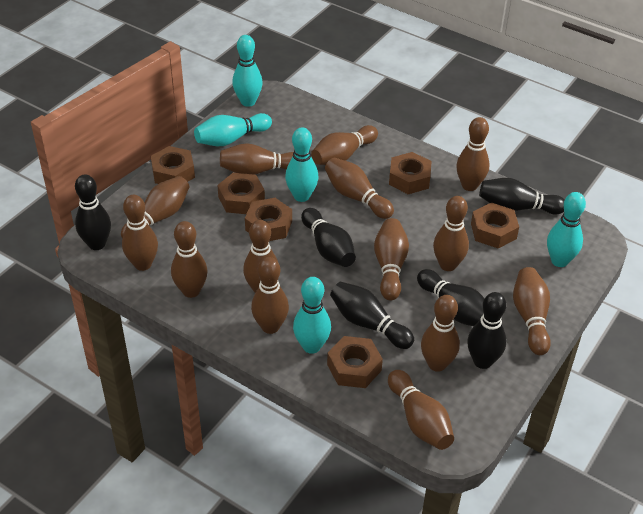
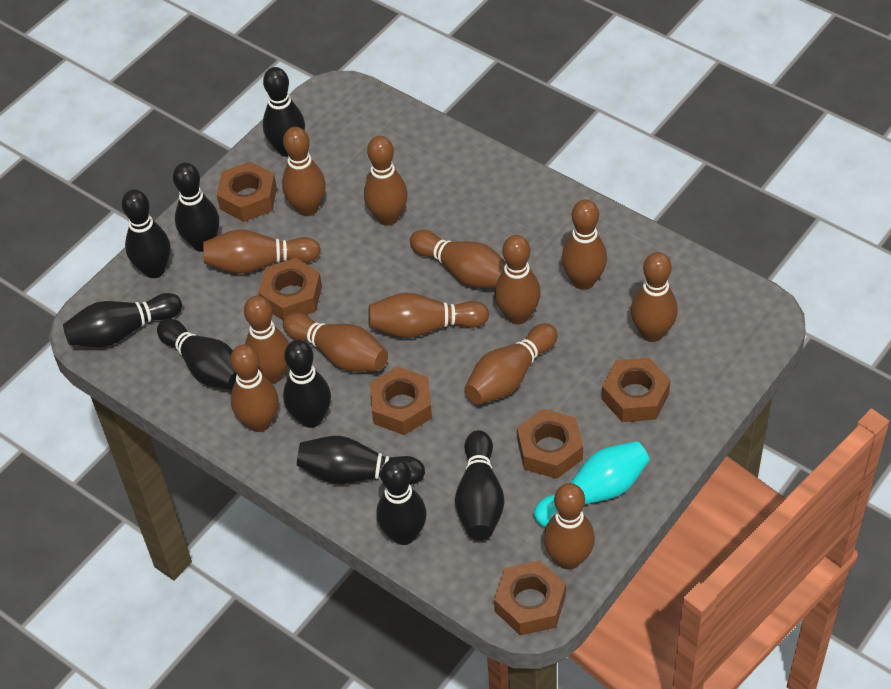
black bowling pin: [75,174,111,250] [301,208,356,267] [330,282,414,349] [417,269,484,326] [467,292,506,369] [479,178,564,215] = 6 -> [63,293,182,347] [122,190,170,278] [157,319,237,390] [173,163,219,252] [263,67,305,157] [283,340,331,428] [297,436,425,485] [376,459,427,545] [455,430,504,540] = 9
brown bowling pin: [121,176,189,238] [122,195,158,271] [171,221,208,298] [220,143,294,175] [243,220,278,293] [251,257,289,334] [311,125,378,165] [325,158,394,219] [374,218,409,300] [388,370,454,450] [421,295,460,372] [433,196,469,271] [456,117,490,191] [513,267,551,355] = 14 -> [203,230,321,274] [230,344,279,432] [244,296,289,384] [282,127,326,216] [283,313,388,372] [364,136,408,226] [368,293,489,338] [410,230,506,288] [464,323,558,404] [495,235,541,325] [544,483,595,570] [562,199,607,290] [631,252,678,342] = 13
turquoise bowling pin: [194,113,272,146] [232,35,263,107] [285,127,318,202] [293,277,331,354] [547,192,586,267] = 5 -> [534,441,650,527] = 1

